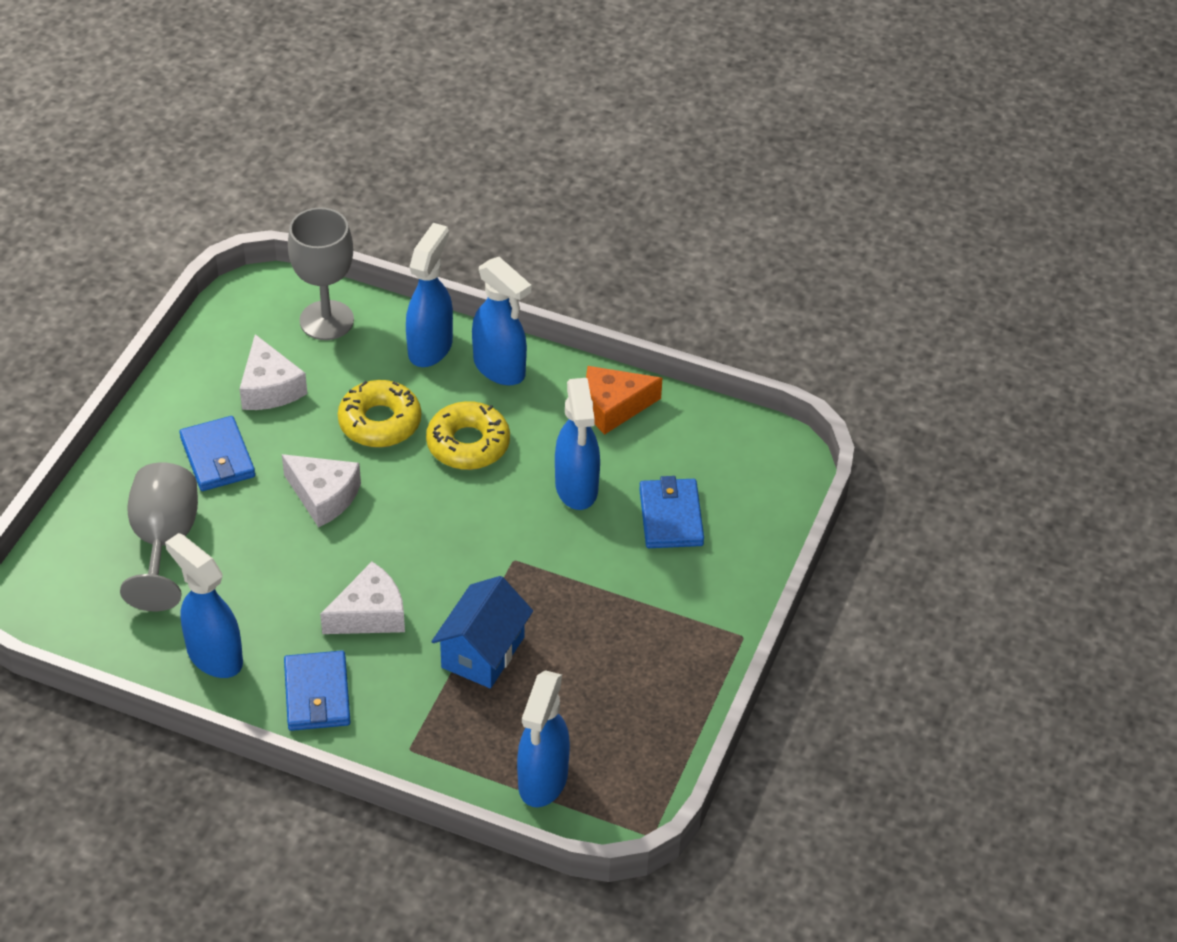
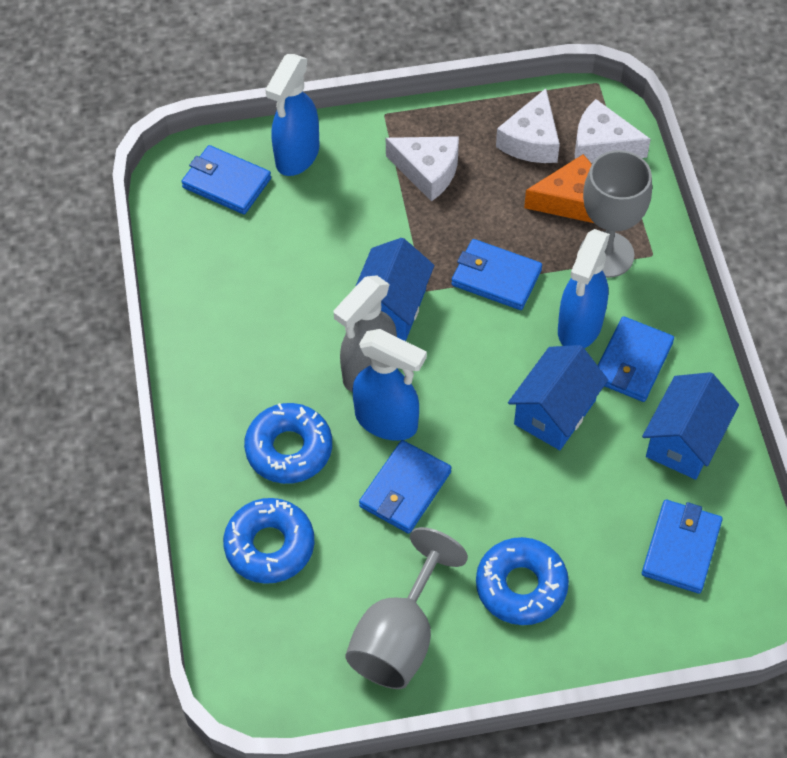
blue donut: none = 0 -> [223,498,315,584] [244,403,332,484] [476,537,569,625] = 3
blue house: [431,576,533,688] = 1 -> [355,238,434,341] [508,345,608,450] [642,372,739,480] = 3
blue spray bottle: [165,533,243,678] [406,223,453,367] [472,257,531,385] [517,670,570,808] [555,378,600,510] = 5 -> [265,54,320,176] [353,329,427,441] [558,229,610,349] = 3
blue wallet: [179,416,255,491] [284,651,351,731] [639,476,704,548] = 3 -> [181,145,271,215] [359,440,451,534] [451,239,542,310] [598,316,674,402] [642,500,722,594] = 5
grey spray bottle: none = 0 -> [334,275,397,392] = 1
yellow donut: [338,380,421,447] [426,401,510,470] = 2 -> none = 0

